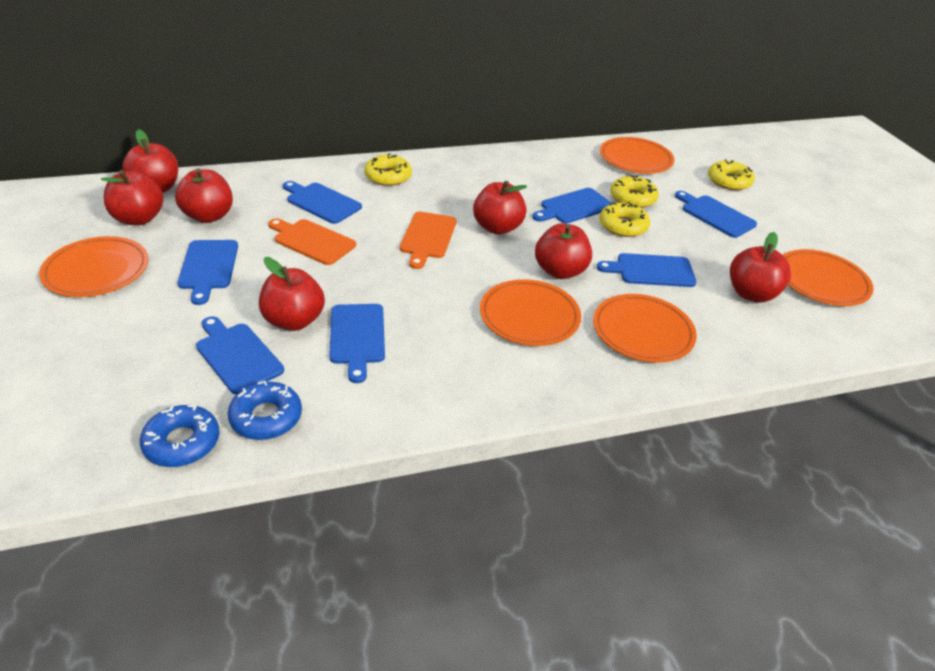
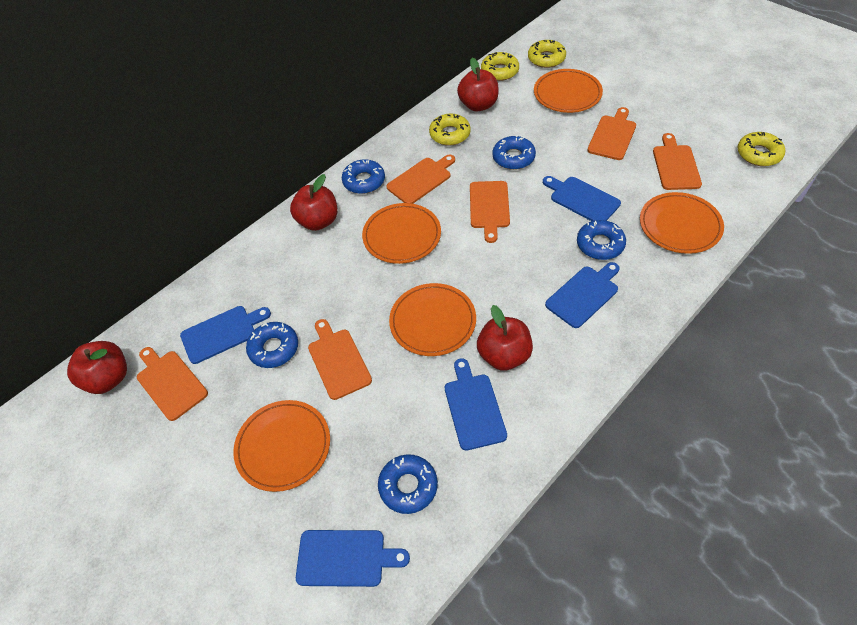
blue cutting board: [178,240,238,305] [196,316,284,394] [283,181,362,224] [329,304,385,383] [532,188,611,223] [597,253,697,287] [675,191,757,238] = 7 -> [180,306,271,364] [296,530,410,587] [445,358,507,451] [543,176,621,221] [545,262,620,328] = 5
blue donut: [140,405,219,467] [228,381,302,440] = 2 -> [246,322,298,368] [342,159,385,194] [378,454,438,514] [492,135,536,170] [577,220,626,260] = 5
orange cutting board: [268,218,356,265] [400,212,456,269] = 2 -> [137,347,208,421] [308,319,372,400] [387,154,455,204] [470,181,510,243] [587,107,636,160] [653,133,702,190] = 6
red apple: [101,170,164,225] [122,129,178,193] [175,168,233,223] [259,257,325,331] [473,181,527,235] [535,223,592,279] [730,232,791,303] = 7 -> [67,341,127,394] [290,174,338,231] [457,58,499,112] [477,305,533,371] = 4

